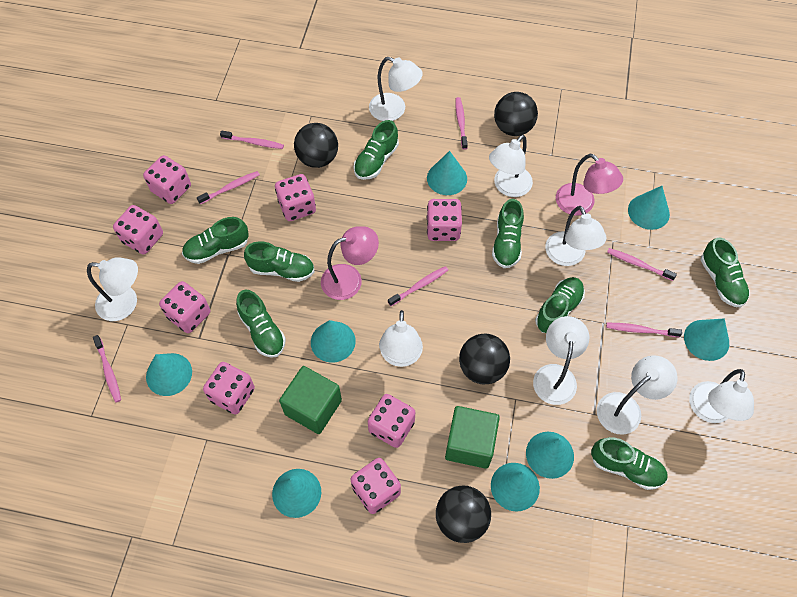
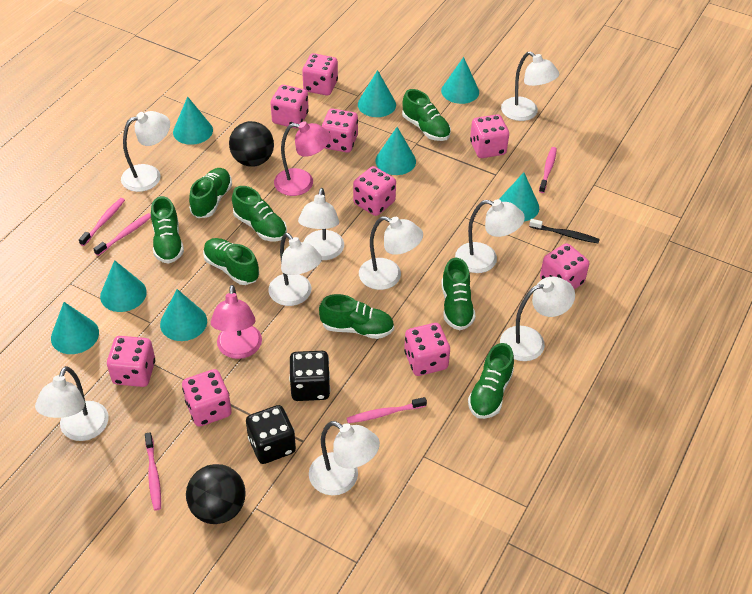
black ball: [294,123,338,168] [436,486,491,543] [459,334,510,384] [494,92,538,136] = 4 -> [186,464,246,524] [229,121,274,167] = 2
black dice: none = 0 -> [246,405,296,464] [289,351,330,401] = 2
black toothbrush: none = 0 -> [529,219,600,243] = 1
green cube: [279,366,342,434] [445,406,500,469] = 2 -> none = 0
pink dice: [113,205,163,255] [143,155,191,204] [159,281,210,333] [203,362,255,415] [275,174,316,221] [350,458,401,514] [368,394,415,448] [427,199,462,241] = 8 -> [107,336,155,387] [182,369,232,427] [271,85,309,128] [302,53,338,96] [322,109,358,153] [353,166,396,216] [404,323,450,376] [470,114,509,158] [540,243,589,290] = 9
pink toothbrush: [93,335,121,403] [197,171,260,204] [220,130,284,149] [388,266,448,306] [455,97,468,150] [606,323,682,337] [607,248,677,281] = 7 -> [79,198,125,246] [93,213,151,256] [145,433,161,511] [347,397,427,423] [539,147,557,193] = 5
white lamp: [87,257,138,321] [369,57,423,121] [379,310,423,367] [489,135,533,197] [533,316,589,405] [545,206,607,266] [597,355,678,435] [689,369,754,423] = 8 -> [35,366,109,441] [121,111,170,192] [268,233,322,306] [298,188,344,260] [309,421,380,495] [359,216,423,290] [455,199,525,273] [500,277,575,361] [501,51,559,121] = 9

